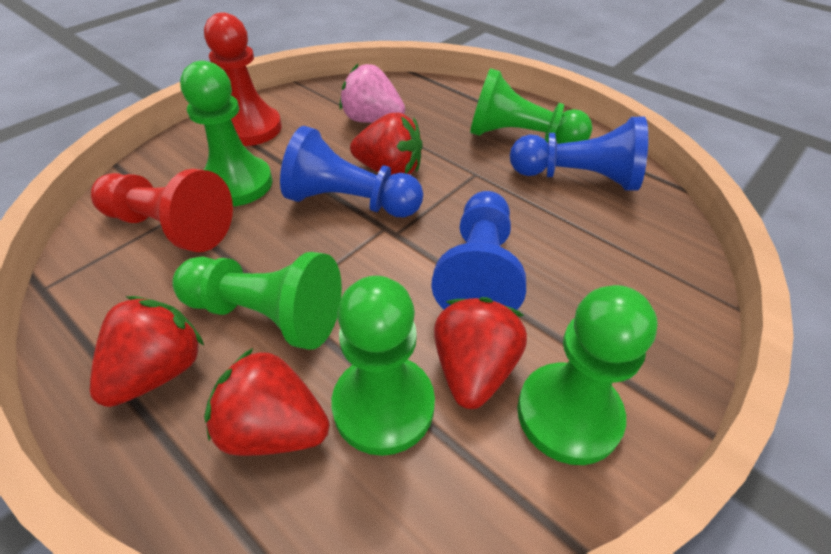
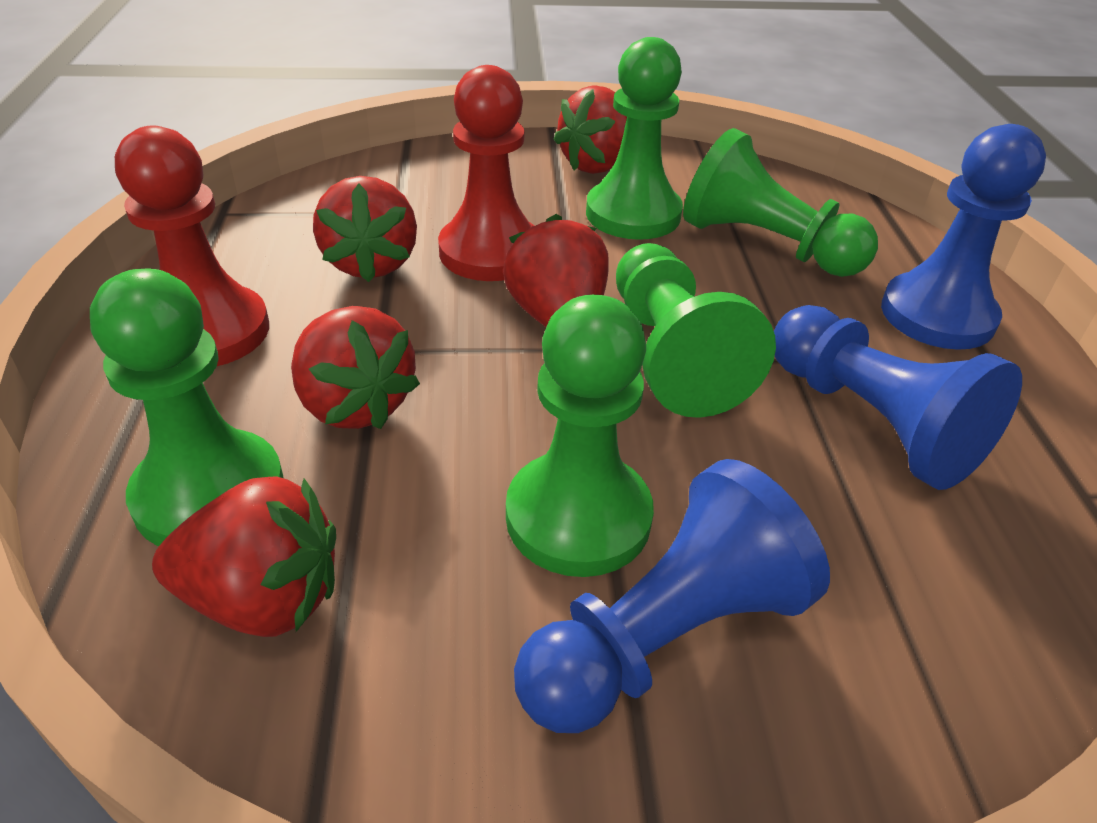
pink strawberry: [339,64,405,123] = 1 -> none = 0
red strawberry: [90,296,204,407] [204,347,329,456] [350,112,423,175] [434,297,527,409] = 4 -> [152,476,336,637] [291,306,420,429] [313,176,417,282] [503,214,609,327] [553,86,627,174] = 5

